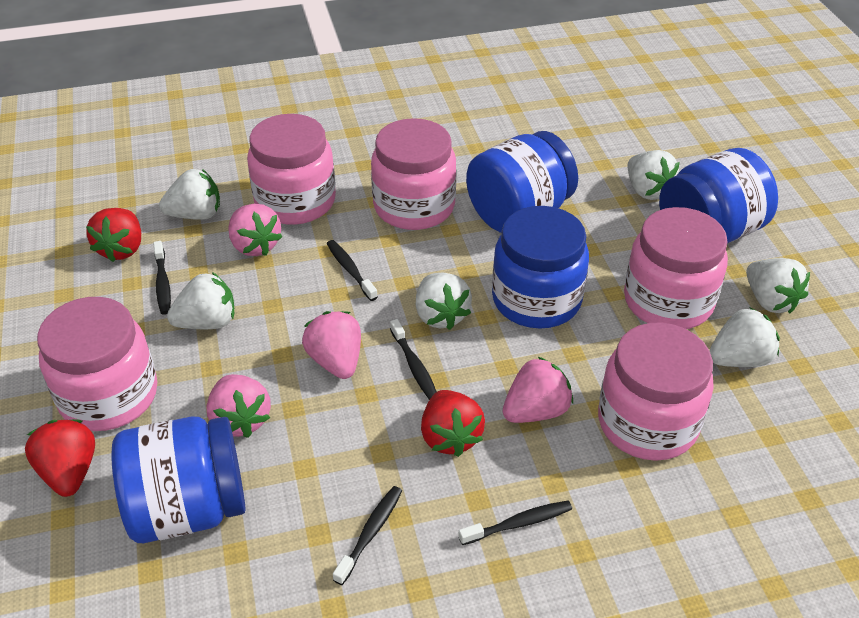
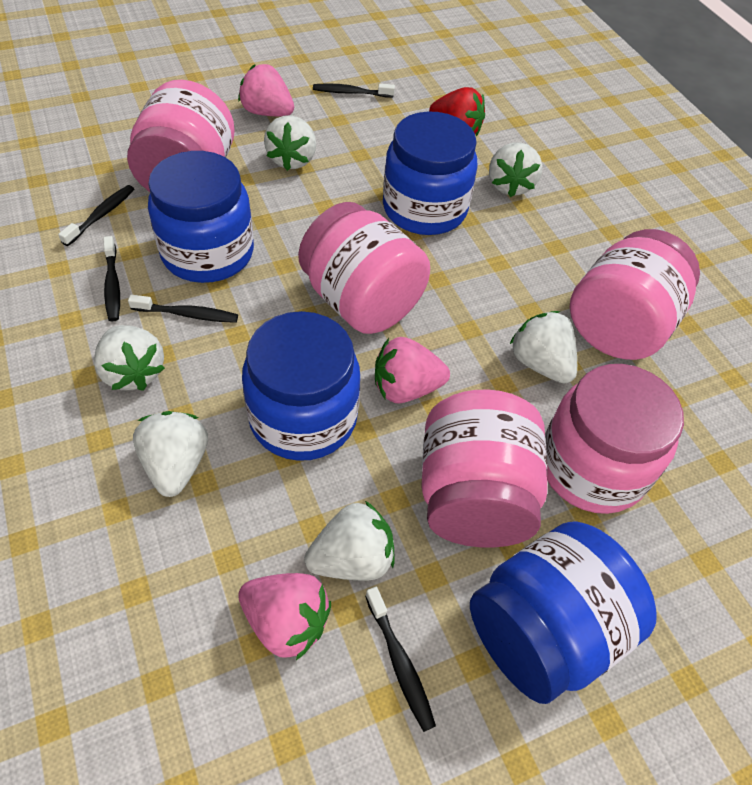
pink strawberry: [206,374,271,438] [228,204,282,256] [302,311,361,379] [502,356,573,423] = 4 -> [238,64,294,116] [238,573,331,660] [375,337,450,404] = 3
red strawberry: [25,419,95,497] [86,208,141,262] [421,390,485,457] = 3 -> [429,87,485,136] = 1

